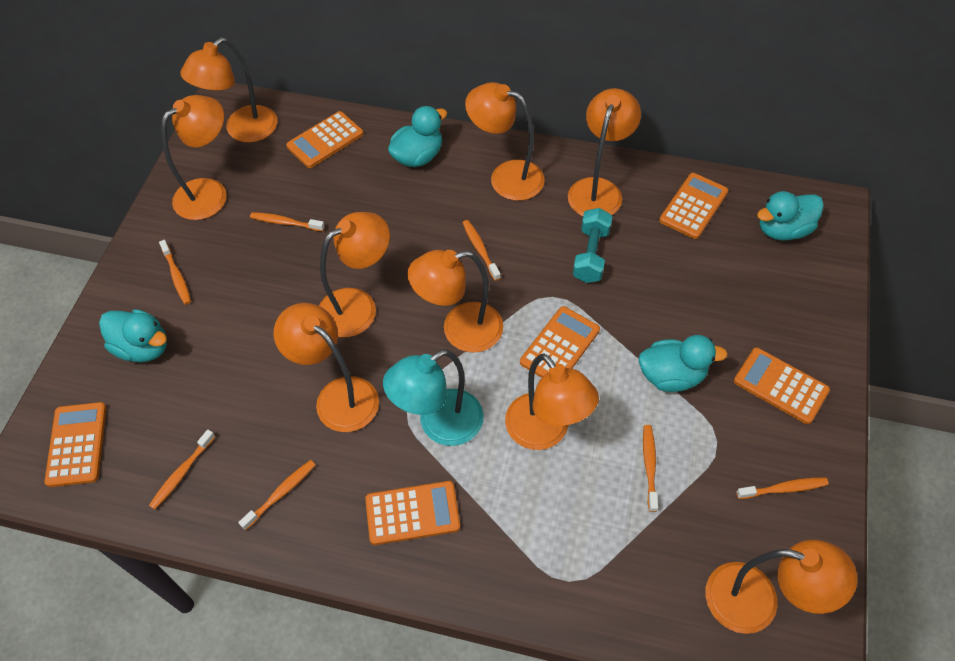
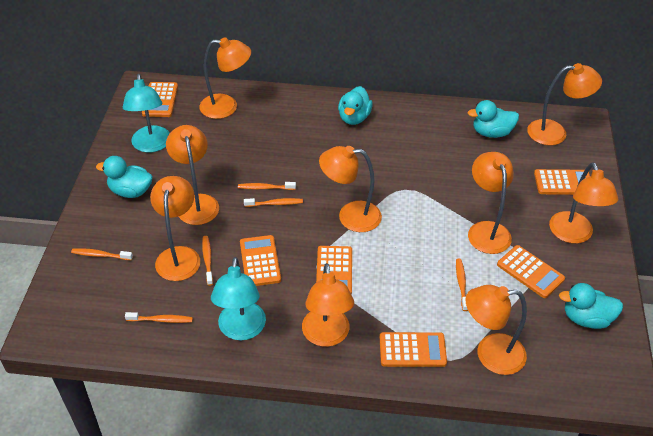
orange toothbrush: [149,430,215,510] [159,240,191,305] [238,460,315,530] [250,212,325,231] [463,220,501,281] [643,425,658,512] [736,477,829,499] = 7 -> [71,248,133,260] [125,312,193,323] [202,236,213,286] [238,182,296,190] [244,198,303,207] [456,259,468,311] = 6
turquoise dumbbell: [573,208,612,283] = 1 -> none = 0
turquoise lamp: [383,349,484,446] = 1 -> [123,74,170,153] [211,257,266,340] = 2

